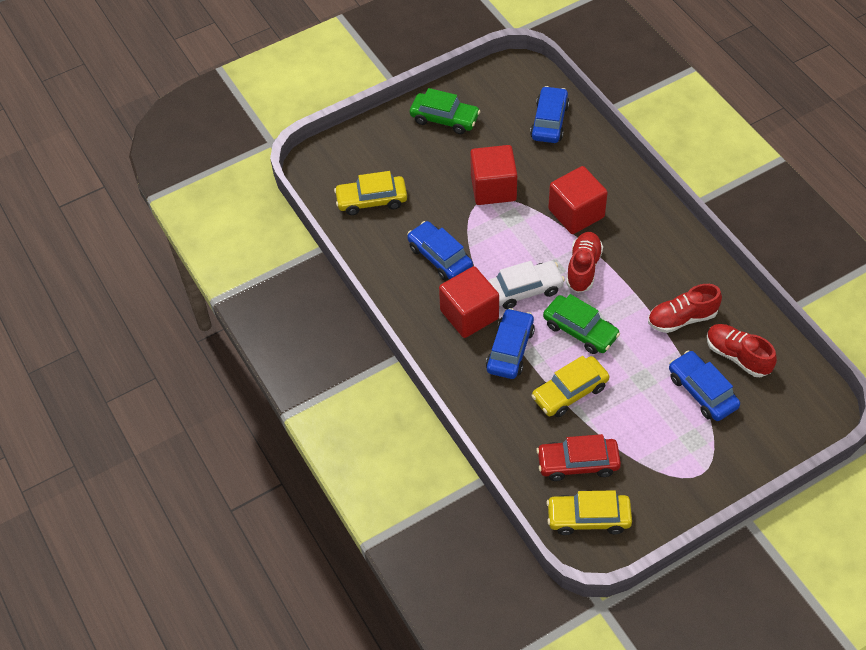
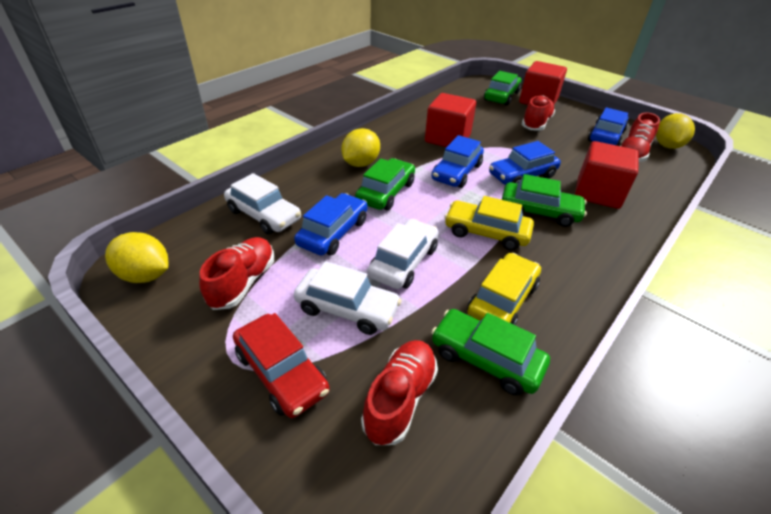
green car: [410,88,480,134] [543,294,620,354] = 2 -> [355,158,415,210] [431,309,550,396] [484,71,521,106] [502,174,587,227] = 4
red shoe: [566,232,603,293] [648,284,722,333] [707,324,777,377] = 3 -> [199,237,274,310] [361,340,438,445] [521,96,555,131] [620,112,660,162] = 4
white car: [488,261,565,309] = 1 -> [224,173,301,234] [294,261,402,335] [367,219,439,289] = 3
yellow car: [334,171,407,215] [531,356,609,417] [546,490,632,535] = 3 -> [444,196,534,251] [467,253,541,325] = 2
yellow lemon: none = 0 -> [105,232,168,283] [341,128,380,167] [656,113,695,149] = 3

